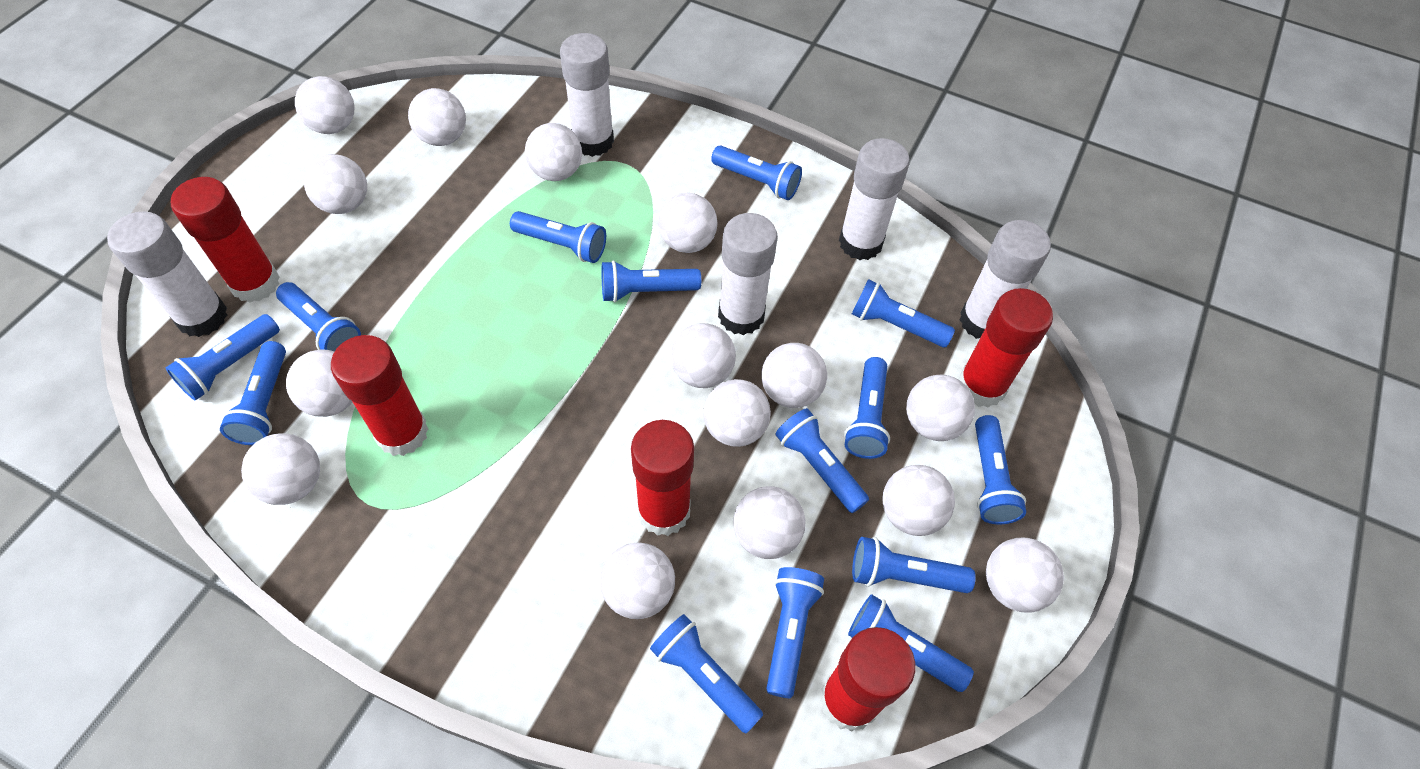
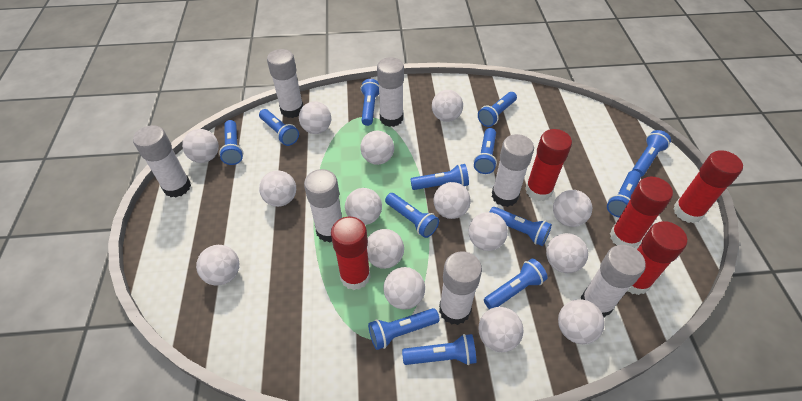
blue flashlight: [165,314,280,400] [220,341,286,445] [276,282,361,351] [510,211,606,263] [602,260,701,302] [650,614,763,733] [711,145,802,200] [766,567,824,698] [775,408,869,513] [844,357,890,459] [848,594,974,692] [852,279,955,347] [852,537,976,593] [975,415,1026,524] = 14 -> [219,120,243,165] [259,109,299,146] [361,79,379,126] [368,308,440,350] [385,193,439,238] [402,334,477,365] [410,164,469,190] [474,128,497,174] [478,92,517,127] [484,259,548,309] [490,207,552,246] [607,170,641,217] [632,130,671,177] = 13
white glue stick: [107,211,228,337] [560,33,614,157] [718,213,778,335] [839,138,910,260] [960,220,1051,339] = 5 -> [133,125,191,197] [267,49,303,118] [304,169,342,243] [377,57,404,127] [439,251,482,325] [492,134,534,207] [581,245,646,318] = 7

